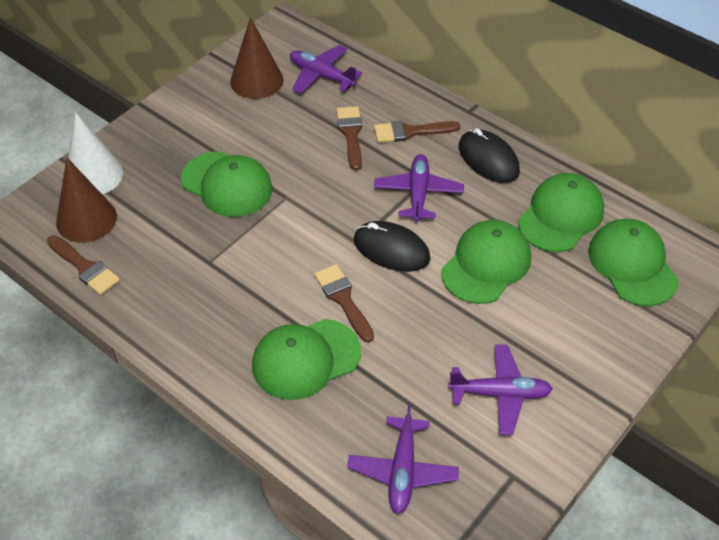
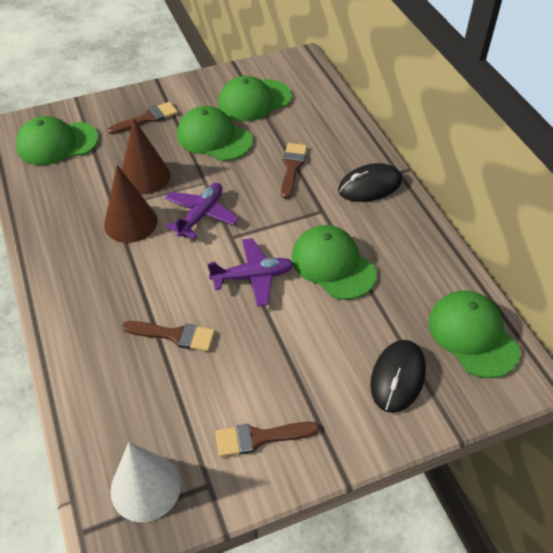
purple plane: [290,45,362,94] [347,403,459,514] [374,154,464,222] [448,344,552,435] = 4 -> [165,183,239,239] [208,238,294,307] = 2

